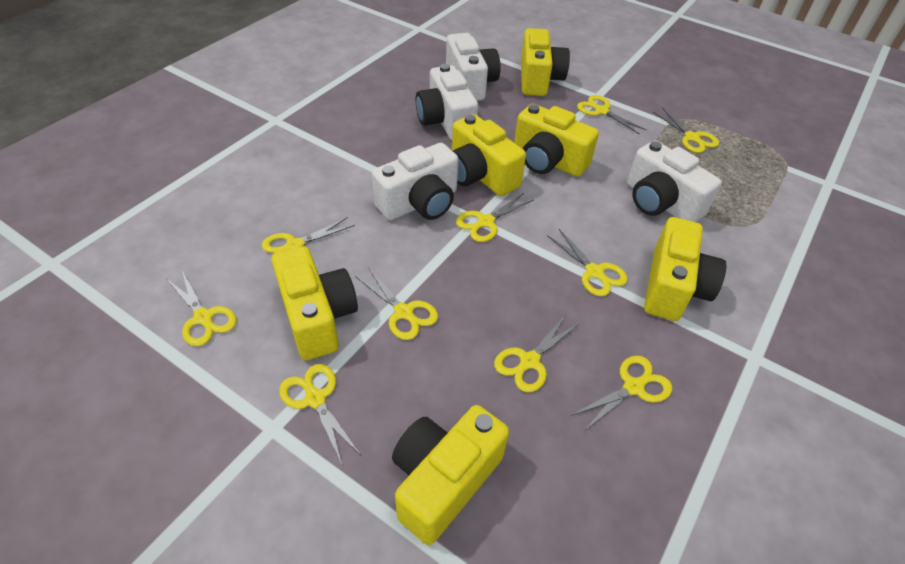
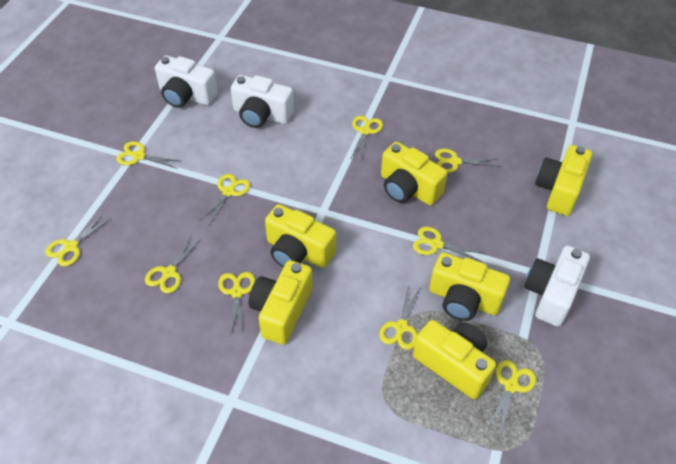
white camera: [372,143,459,220] [416,64,478,141] [446,33,501,101] [627,140,722,222] = 4 -> [155,55,218,108] [231,75,294,128] [524,246,590,327] = 3

